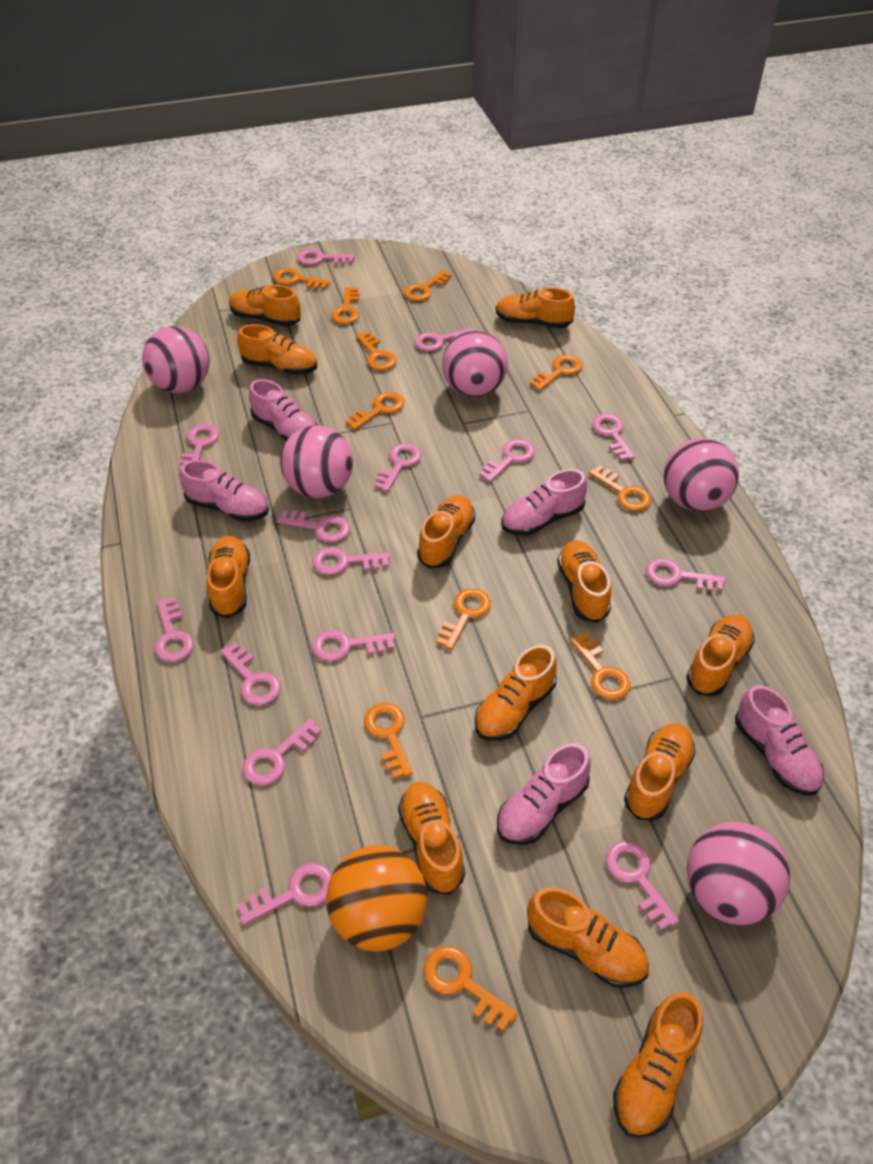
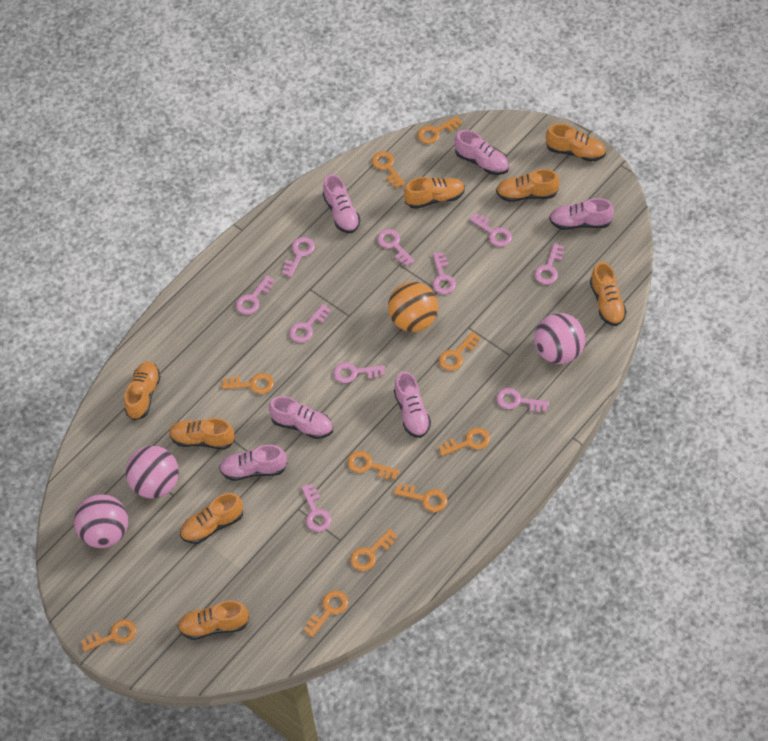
orange key: [273,268,331,289] [331,287,360,324] [346,392,404,430] [356,332,397,370] [364,703,413,779] [404,270,452,301] [424,946,518,1031] [437,588,491,650] [530,355,583,391] [570,633,631,700] [589,465,652,511] = 11 -> [81,619,137,652] [222,373,274,394] [303,590,348,637] [347,451,400,480] [350,529,397,571] [372,151,405,188] [394,484,447,512] [418,116,462,144] [438,428,490,456] [439,332,480,371] = 10
orange shoe: [206,536,250,618] [229,285,301,326] [237,324,317,375] [398,782,465,895] [417,495,475,568] [475,645,557,741] [496,287,575,328] [527,887,649,988] [557,540,611,623] [613,992,703,1138] [624,723,696,820] [686,615,755,696] = 12 -> [124,361,161,420] [169,418,235,450] [178,600,249,640] [180,493,243,544] [404,177,465,209] [496,169,560,202] [546,124,606,162] [590,262,627,326] = 8
pink ball: [142,326,210,393] [280,425,353,498] [442,330,508,398] [664,438,739,512] [686,822,790,925] = 5 -> [74,494,128,548] [125,445,179,499] [534,313,586,364] = 3
pink key: [155,598,194,662] [180,424,219,470] [220,642,281,706] [237,863,332,925] [243,719,322,786] [277,510,350,542] [297,249,355,265] [312,547,390,575] [312,630,395,662] [374,443,422,492] [414,328,473,351] [479,439,535,482] [592,414,635,461] [606,841,679,930] [646,558,725,591] = 15 -> [236,275,275,315] [282,237,315,277] [289,304,331,343] [301,484,331,532] [333,362,385,383] [377,229,415,266] [432,252,456,294] [469,213,512,247] [496,388,549,412] [534,243,564,284] = 10
pink shoe: [180,460,269,522] [249,379,317,441] [497,743,591,845] [501,469,587,536] [735,685,824,796] = 5 -> [219,445,287,481] [269,396,333,439] [323,174,360,233] [394,371,431,438] [454,130,509,175] [549,198,614,230] = 6

